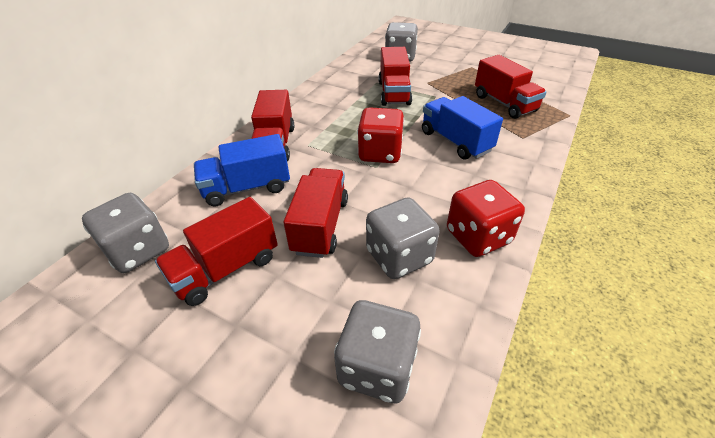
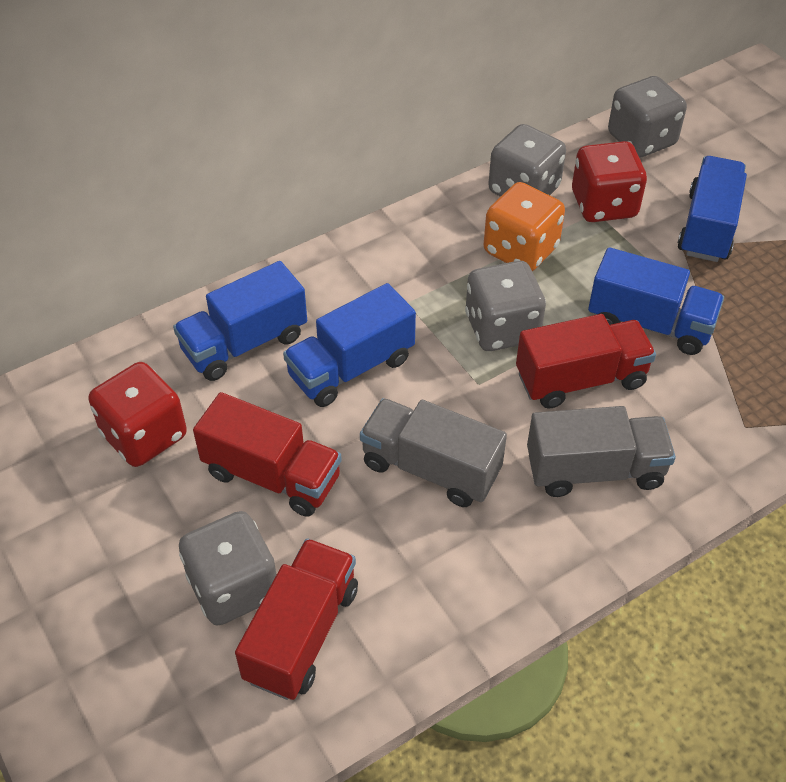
blue truck: [194,134,290,207] [422,96,503,160] = 2 -> [173,261,307,381] [283,283,416,407] [588,247,724,355] [678,156,747,262] = 4
grey truck: none = 0 -> [360,398,507,507] [527,406,676,497] = 2
orange dice: none = 0 -> [484,182,565,271] = 1
red truck: [155,197,278,306] [251,90,294,161] [283,168,348,258] [379,47,412,106] [475,55,547,119] = 5 -> [193,392,342,517] [235,538,358,700] [516,314,656,409] = 3

